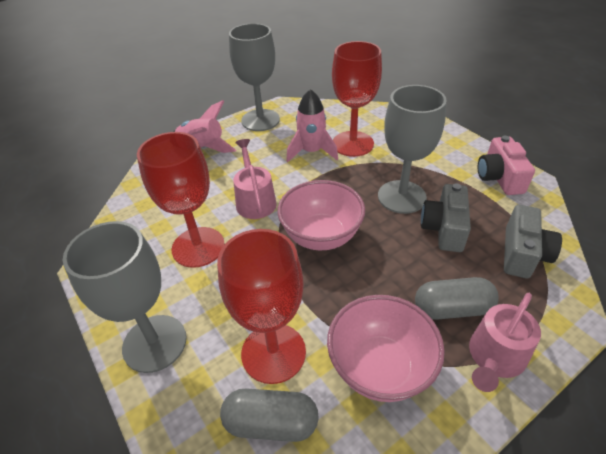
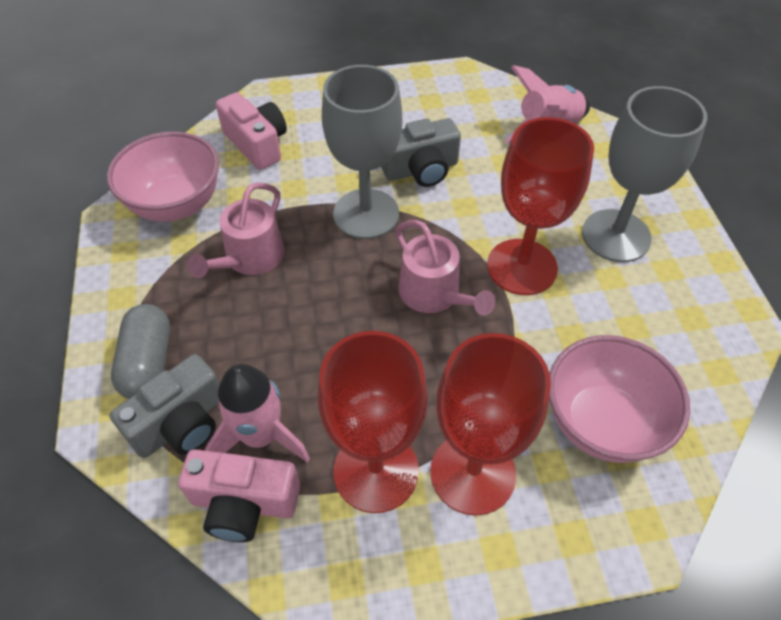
grey capsule: [220,388,319,442] [415,277,499,320] = 2 -> [111,304,170,399] = 1
grey goblet: [63,221,187,373] [229,23,280,131] [378,85,447,214] = 3 -> [322,65,402,239] [582,86,707,262] = 2
pink camera: [478,136,535,195] = 1 -> [178,449,300,542] [216,92,287,170] = 2

